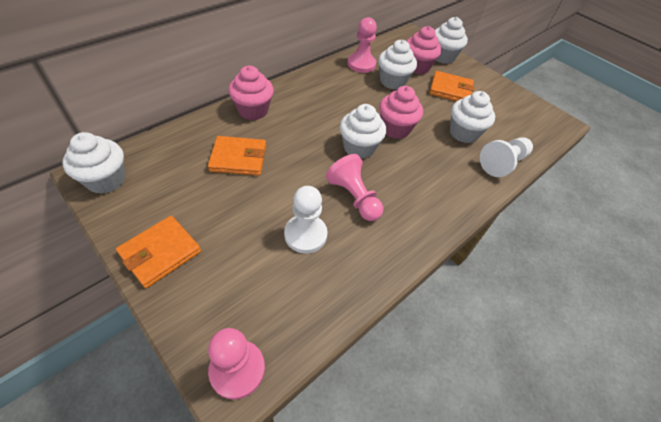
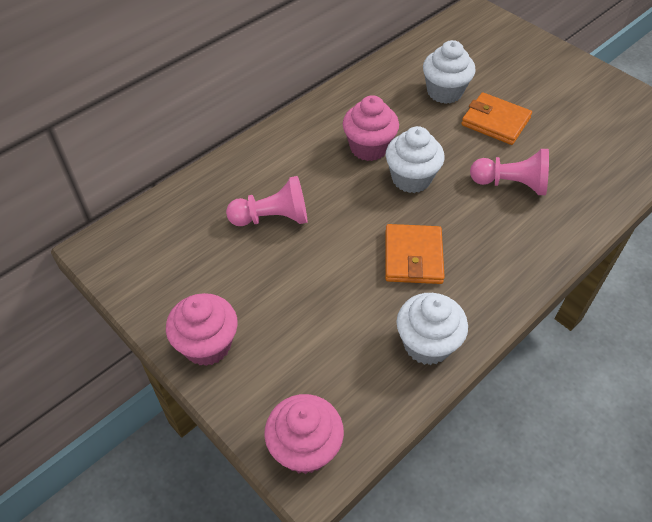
orange wallet: [116,216,201,288] [208,136,266,176] [429,71,475,101] = 3 -> [385,224,445,284] [461,92,532,145] = 2
pink pawn: [208,328,265,400] [326,154,383,221] [348,17,377,73] = 3 -> [226,176,307,226] [470,149,549,195] = 2
white cupcake: [62,132,125,194] [340,104,386,159] [378,40,417,89] [435,17,468,64] [450,91,495,143] = 5 -> [386,126,445,193] [397,293,468,365] [423,40,476,104] = 3
white pawn: [284,186,328,254] [480,137,533,177] = 2 -> none = 0

